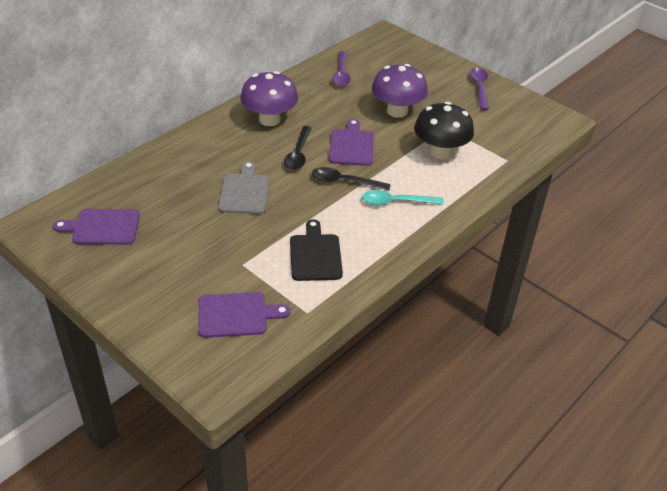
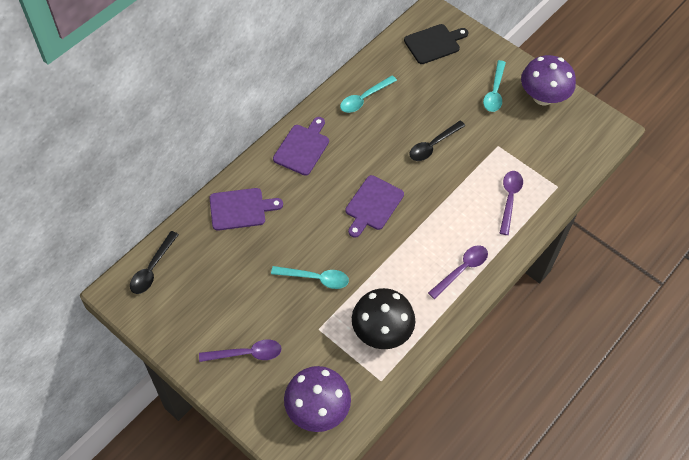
grey cutting board: [218,161,270,214] = 1 -> none = 0
purple spoon: [332,51,351,87] [470,68,489,110] = 2 -> [199,340,282,362] [428,245,488,299] [500,171,523,235] = 3
turquoise spoon: [362,190,444,205] = 1 -> [271,266,349,289] [340,75,397,113] [483,60,506,112] = 3

